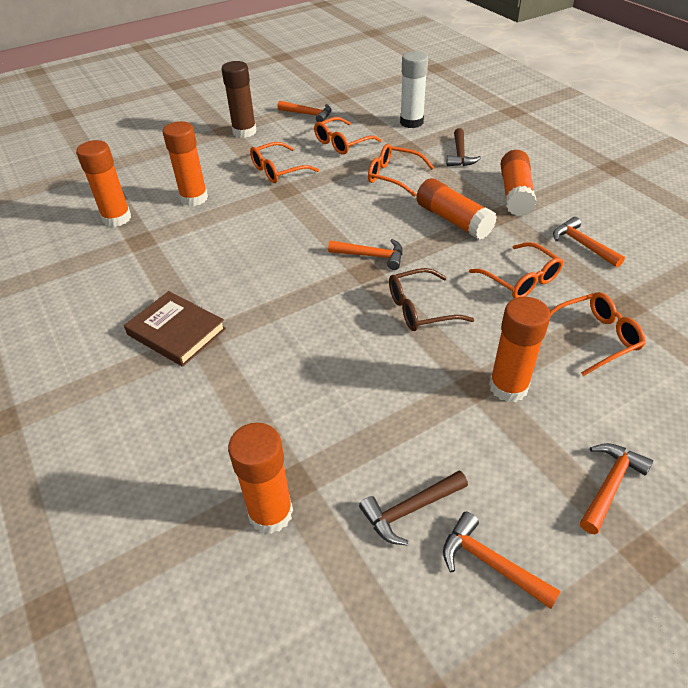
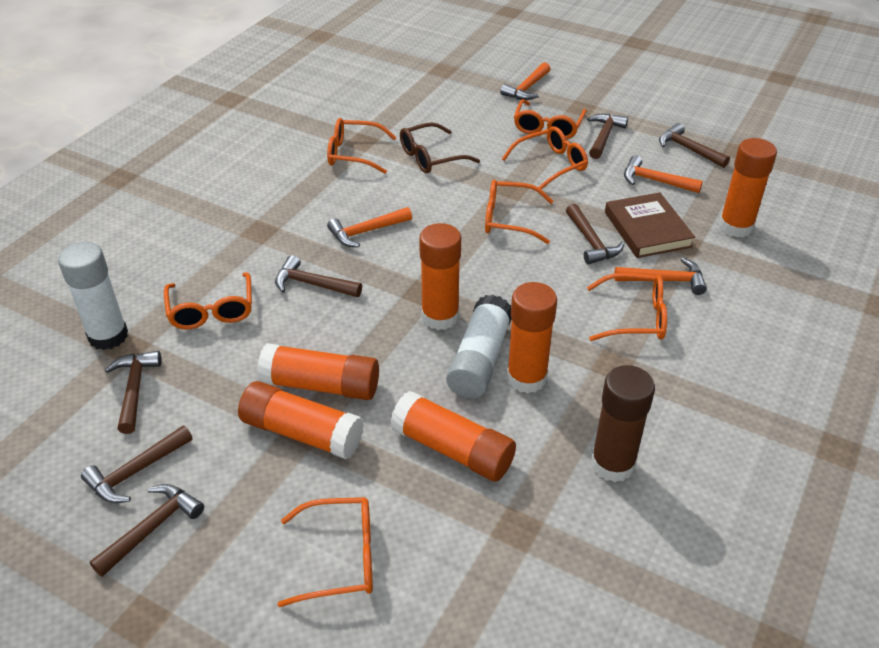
brown hammer: [359,470,468,545] [446,128,481,166] = 2 -> [81,426,193,503] [90,484,204,577] [105,351,162,434] [275,255,362,297] [566,204,625,265] [587,114,628,159] [659,123,730,168] = 7
orange glasses: [250,142,319,183] [314,117,382,154] [368,144,434,197] [469,242,563,299] [550,292,645,376] = 5 -> [164,272,252,329] [278,497,373,607] [327,118,397,174] [485,179,553,244] [502,126,588,190] [514,99,587,139] [587,273,667,341] = 7
orange hammer: [278,101,331,122] [328,239,403,270] [443,512,561,609] [553,217,625,267] [580,443,653,534] = 5 -> [327,207,412,247] [500,62,550,100] [614,258,707,295] [624,155,703,193] = 4
white glue stick: [400,51,428,128] = 1 -> [58,242,128,350] [446,295,512,398] = 2

